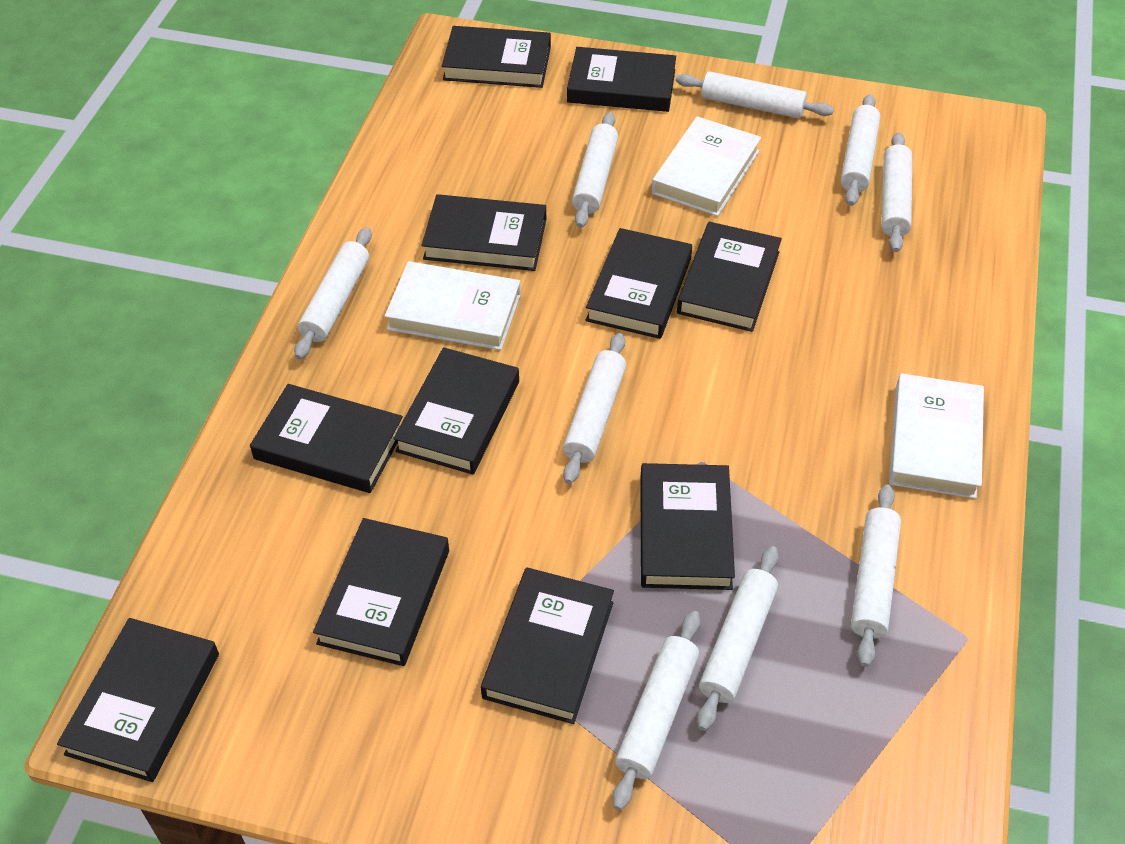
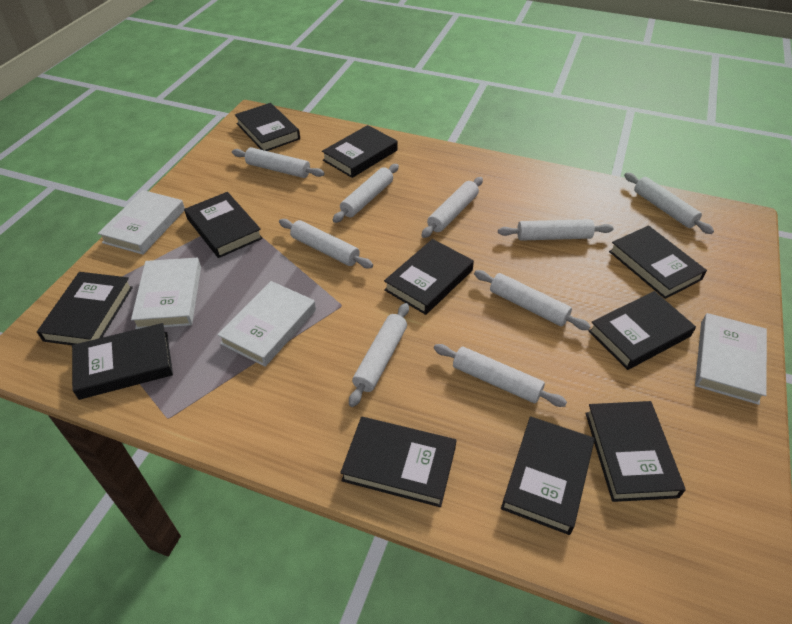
white book: [385,261,521,350] [652,116,761,216] [889,373,984,499] = 3 -> [98,190,185,255] [131,258,201,329] [217,281,316,367] [695,313,767,405] = 4

